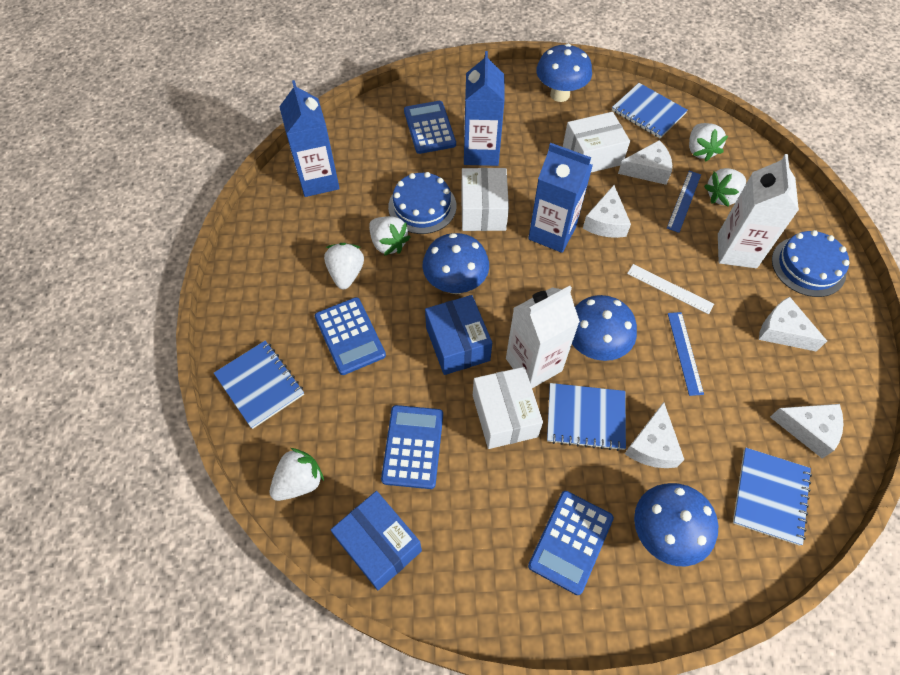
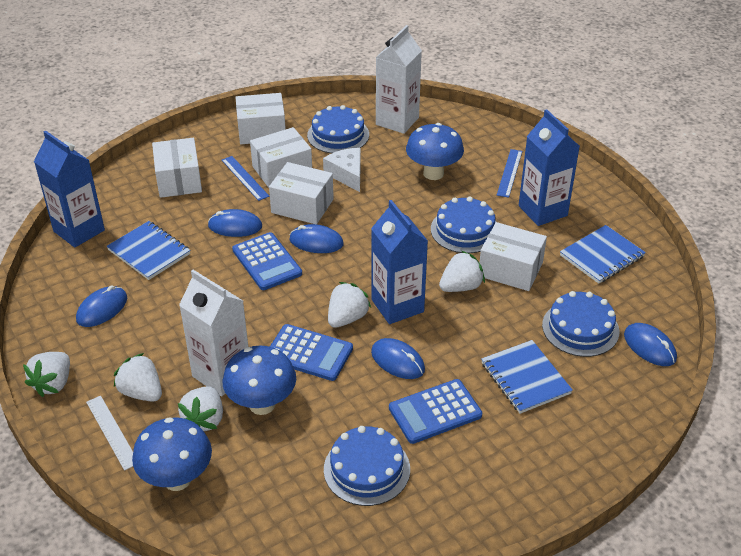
blue box: [331,491,422,590] [425,295,492,375] = 2 -> none = 0
blue cake: [388,172,456,234] [772,230,850,297] = 2 -> [307,105,369,153] [324,426,410,506] [431,197,496,253] [542,291,619,357] = 4
blue calculator: [315,297,386,375] [381,405,443,489] [404,101,456,154] [528,491,614,595] = 4 -> [232,232,302,290] [270,324,353,381] [389,379,483,444] = 3
blue mouse: none = 0 -> [76,285,127,327] [208,209,262,237] [289,224,344,253] [371,338,425,379] [624,323,677,366] = 5
blue mushroom: [422,233,489,294] [536,44,592,102] [572,295,637,361] [634,483,718,566] = 4 -> [132,417,212,491] [223,346,296,415] [406,123,464,180] = 3
blue notebook: [214,341,304,429] [547,383,626,451] [612,83,688,138] [733,448,812,546] = 4 -> [107,221,191,280] [481,340,573,414] [560,225,646,284] = 3
white box: [461,168,509,231] [473,367,543,449] [563,112,630,172] = 3 -> [152,138,202,198] [235,93,286,144] [250,127,312,188] [269,162,334,224] [479,222,547,291] = 5
white cheese: [583,185,631,238] [618,140,672,185] [625,402,684,468] [759,297,827,352] [770,404,843,458] = 5 -> [323,148,361,192] = 1

